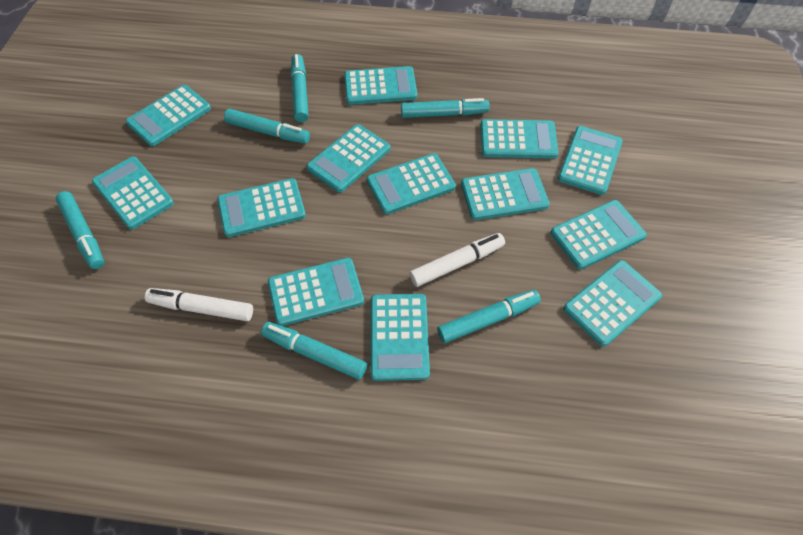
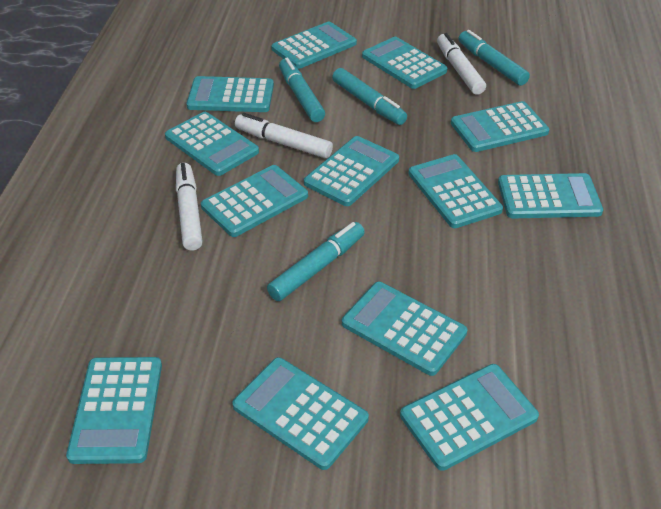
turquoise marker: [55,191,104,269] [224,109,310,144] [261,322,367,380] [291,54,309,122] [401,98,489,118] [437,290,541,343] = 6 -> [267,222,365,301] [279,57,325,122] [332,68,407,125] [459,30,530,86] = 4
white marker: [145,288,253,321] [410,233,505,287] = 2 -> [176,163,203,250] [235,113,333,158] [437,33,486,95] = 3

